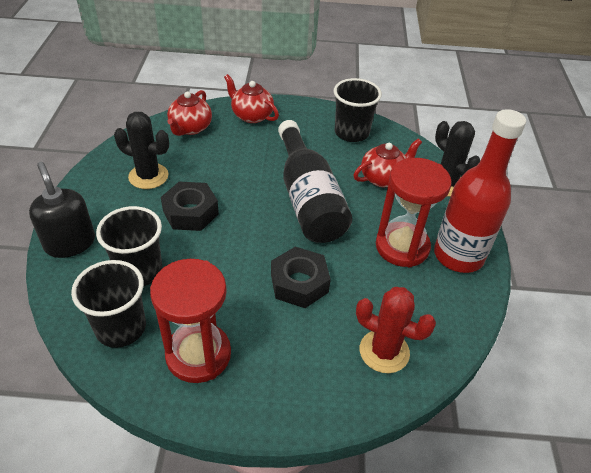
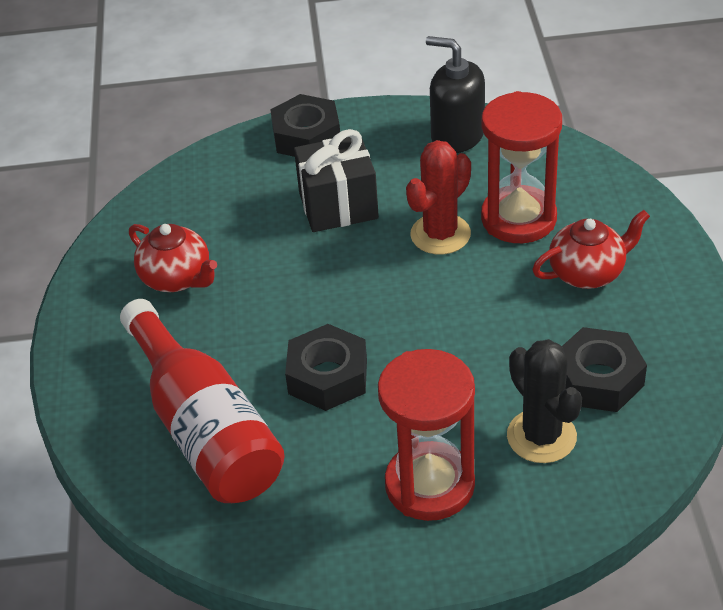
black bottle: [278,120,353,243] = 1 -> none = 0
black cactus: [114,112,169,189] [435,121,480,197] = 2 -> [507,339,582,463] = 1
black cup: [71,260,146,348] [96,206,163,286] [334,78,382,142] = 3 -> none = 0
black gift: none = 0 -> [294,129,379,232] = 1
black nut: [161,181,219,231] [271,247,331,308] = 2 -> [270,94,340,157] [285,324,367,411] [562,327,647,412] = 3
red teapot: [167,90,212,136] [224,74,279,123] [353,138,422,187] = 3 -> [129,224,217,292] [532,210,650,289] = 2

